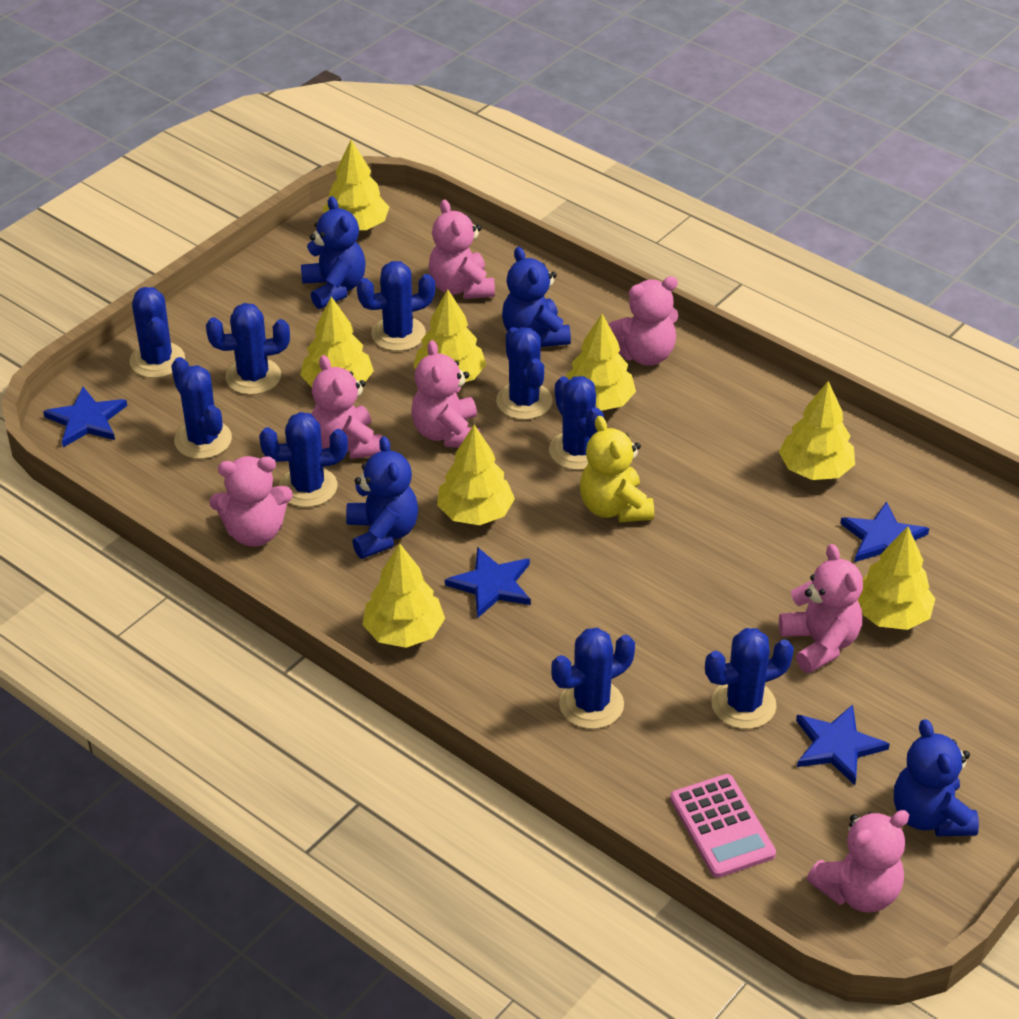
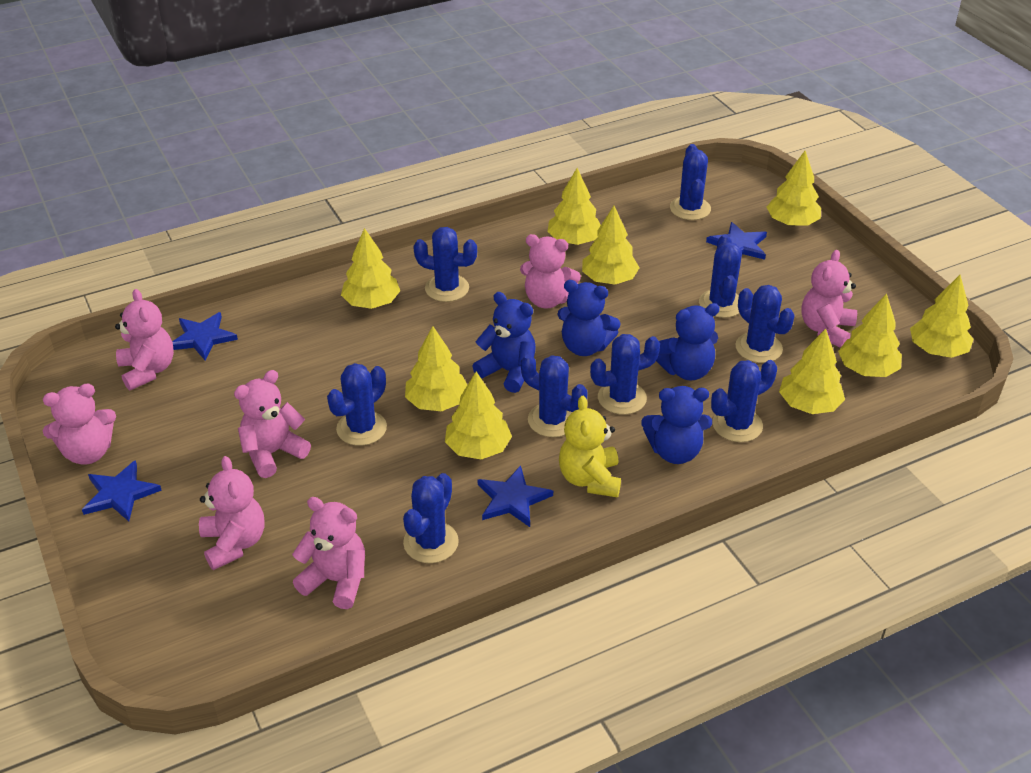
pink calculator: [670,774,776,878] = 1 -> none = 0
yellow tree: [300,297,374,387] [322,140,389,230] [362,543,445,648] [413,289,486,382] [437,425,515,525] [566,314,636,411] [779,381,855,480] [858,527,935,630] = 8 -> [341,228,400,309] [405,326,467,411] [445,372,512,459] [547,168,601,245] [582,206,640,285] [767,151,821,226] [779,328,845,414] [838,293,902,377] [910,275,974,358] = 9

